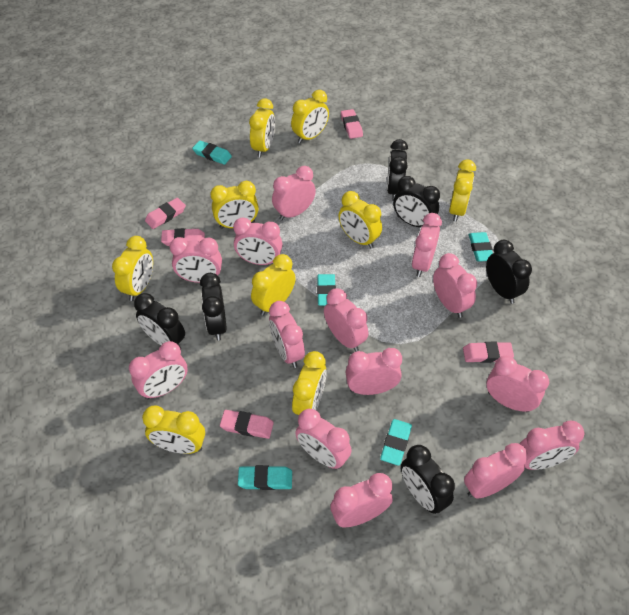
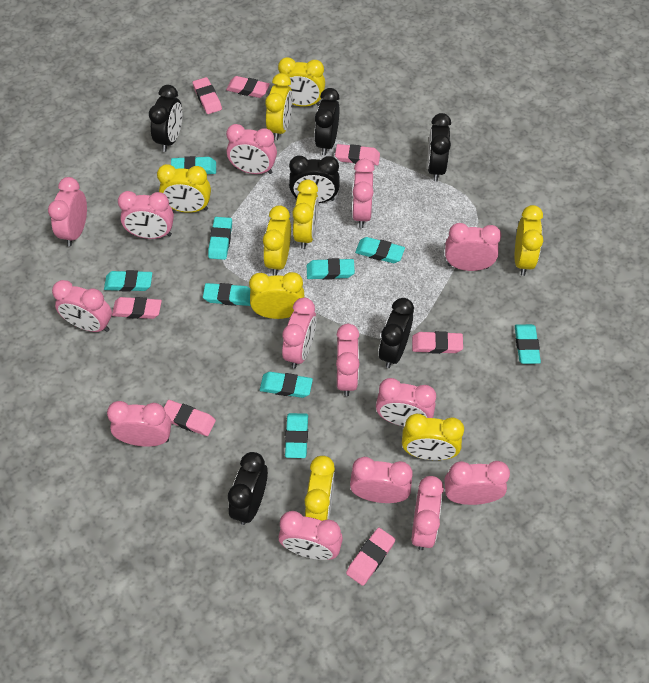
pink eraser: [145,198,186,229] [161,228,205,246] [220,410,274,439] [341,109,363,139] [463,342,514,363] = 5 -> [112,297,162,319] [164,400,216,436] [193,77,222,114] [226,76,270,98] [335,144,380,165] [346,528,395,586] [412,331,463,354] = 7
turquoise eraser: [192,140,232,165] [238,465,292,490] [317,274,336,306] [380,419,412,466] [469,232,493,262] = 5 -> [104,270,152,291] [171,156,216,174] [203,283,251,306] [208,217,232,260] [260,372,313,398] [285,413,308,458] [307,258,355,280] [355,237,405,263] [515,324,541,364] = 9

